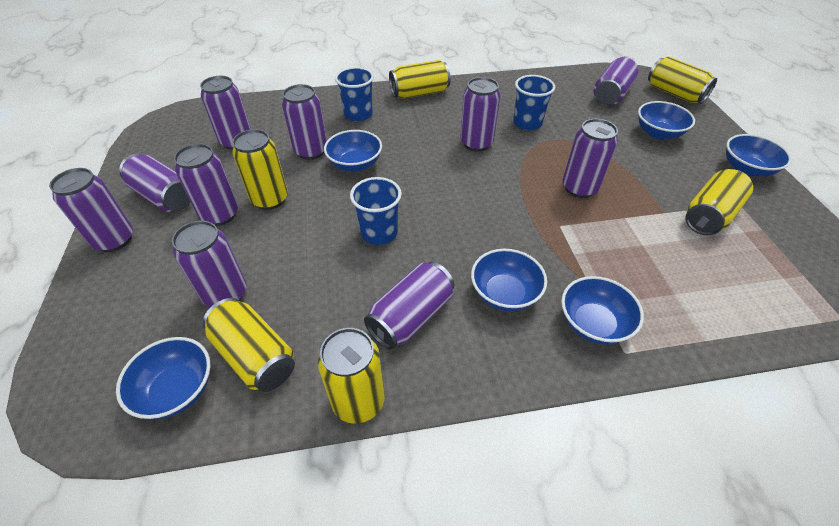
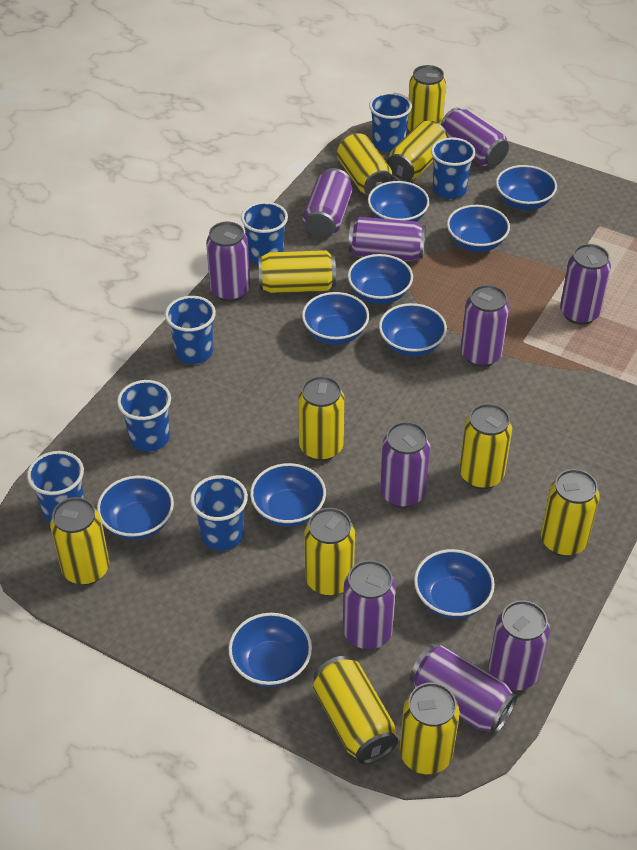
blue bowl: [116,337,211,419] [324,130,382,172] [471,249,547,311] [561,276,644,345] [638,101,695,140] [726,134,792,177] = 6 -> [97,476,174,540] [228,613,312,687] [250,463,326,527] [302,292,369,345] [348,254,413,304] [368,181,430,222] [379,303,447,357] [414,549,495,619] [447,205,510,252] [496,165,557,210] = 10
blue cup: [335,67,374,122] [350,177,402,245] [513,75,555,130] = 3 -> [27,451,84,523] [117,380,171,452] [165,296,216,364] [190,475,248,551] [241,202,288,265] [369,92,412,152] [431,137,476,199] = 7
yellow can: [203,298,295,392] [232,129,288,210] [318,328,385,424] [389,60,451,99] [648,56,717,104] [685,169,753,235] = 6 -> [50,497,109,585] [258,250,336,293] [298,376,345,461] [304,508,355,596] [313,656,398,764] [337,133,394,196] [387,121,448,182] [400,682,460,774] [407,65,446,131] [459,403,512,489] [541,469,600,556] = 11

